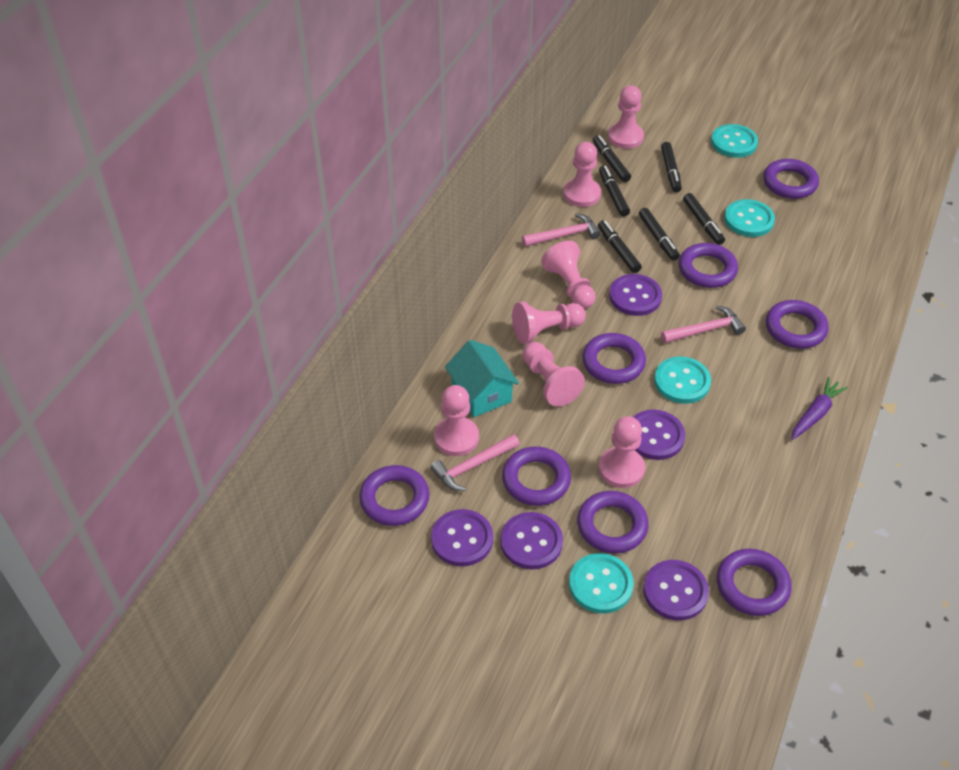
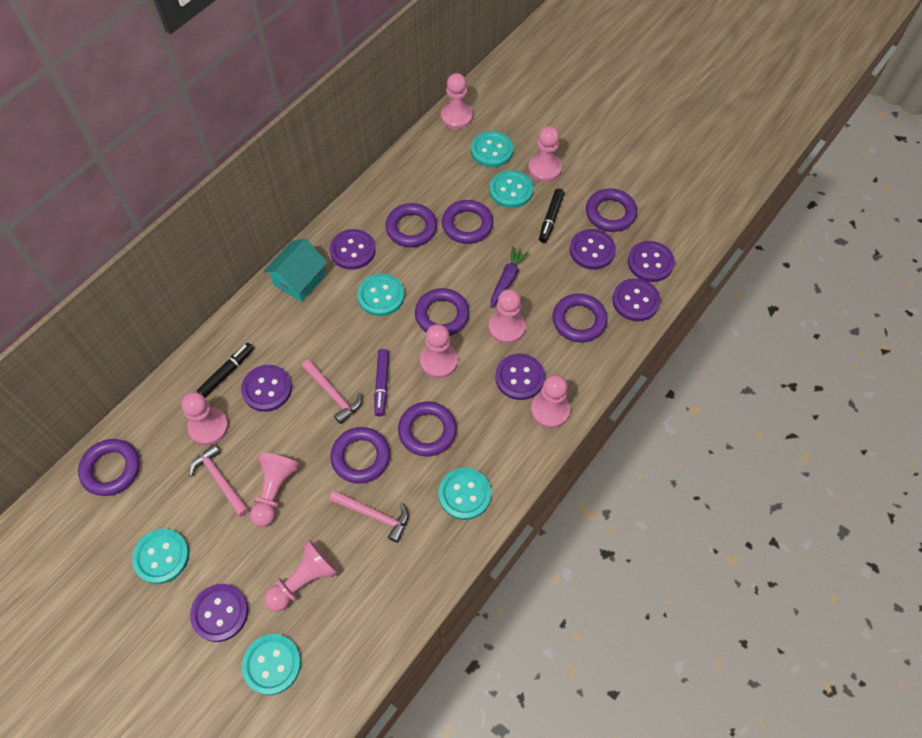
black marker: [593,135,631,182] [598,220,642,273] [599,166,630,217] [639,208,680,261] [661,142,682,192] [683,193,725,245] = 6 -> [197,343,254,398] [539,188,564,243] = 2
pink pawn: [434,385,479,456] [512,302,586,344] [522,342,585,407] [541,241,595,309] [564,142,601,207] [598,416,645,488] [608,85,644,149] = 7 -> [181,392,229,445] [250,452,299,527] [264,540,338,612] [420,324,458,379] [441,73,473,129] [488,289,526,344] [528,126,562,182] [531,375,570,428] = 8
purple button: [431,509,493,566] [500,512,563,569] [609,274,662,316] [633,410,685,460] [643,560,709,620] = 5 -> [190,584,248,642] [241,365,292,412] [330,229,376,270] [495,354,545,400] [570,229,616,270] [612,278,660,321] [628,241,675,282] = 7
purple marker: none = 0 -> [374,349,389,416] = 1
turquoise button: [569,553,634,613] [654,357,711,403] [711,124,758,158] [724,199,775,237] = 4 -> [132,529,189,584] [242,634,301,695] [357,274,405,316] [439,468,491,520] [471,131,513,167] [489,170,533,208] = 6

